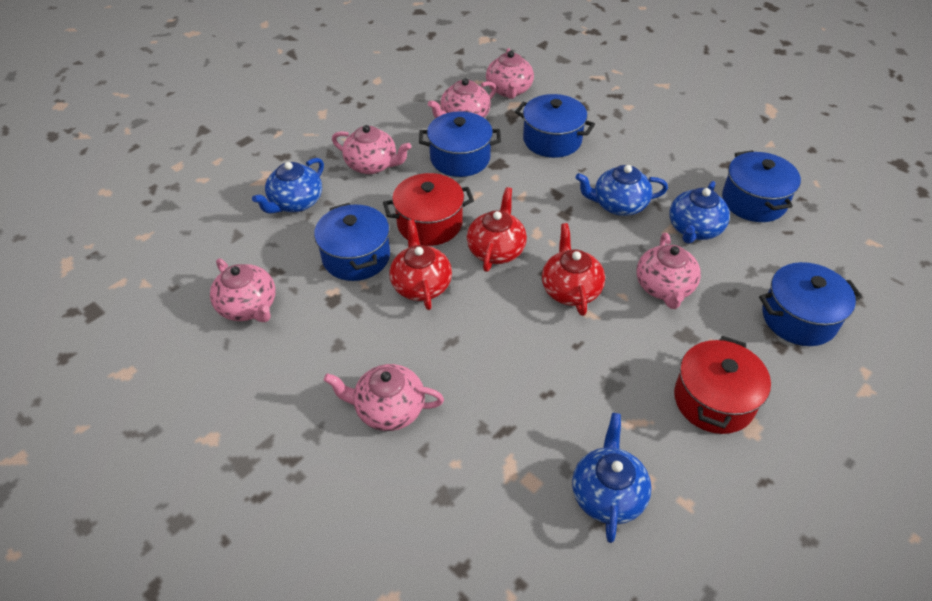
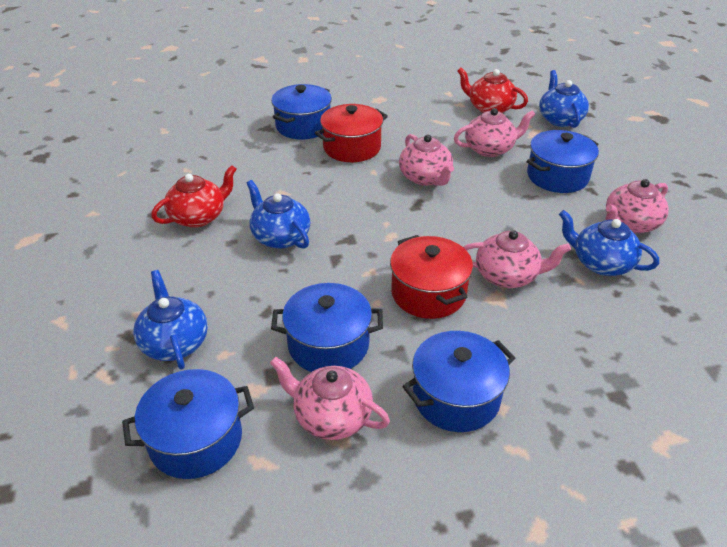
pink teapot: [210,258,276,322] [324,364,444,431] [332,125,411,174] [428,78,496,118] [486,48,534,99] [636,233,701,309] = 6 -> [270,357,390,440] [399,134,454,186] [454,108,536,157] [463,230,571,288] [606,179,669,233] = 5
red teapot: [389,219,452,310] [467,187,527,272] [542,223,605,316] = 3 -> [151,165,237,228] [457,67,528,113] = 2

